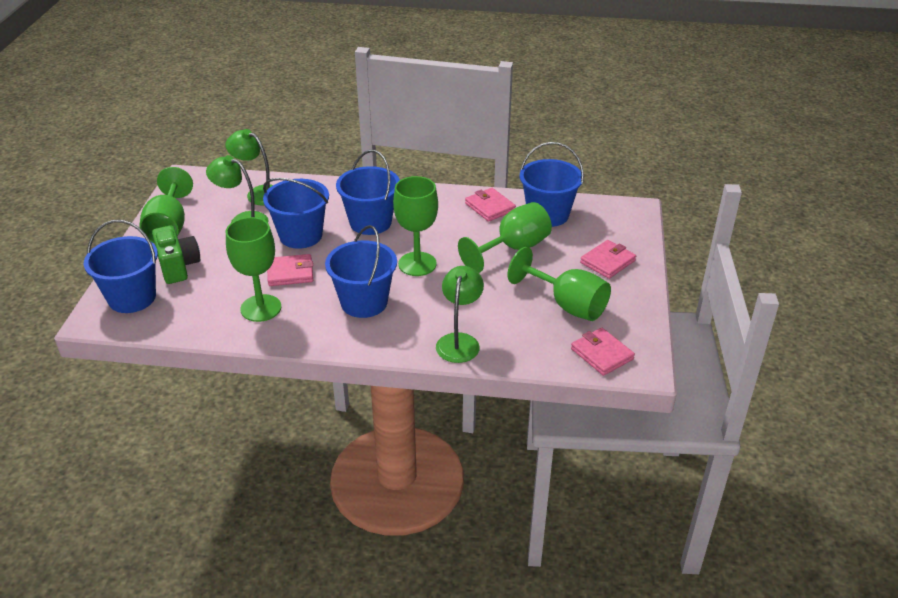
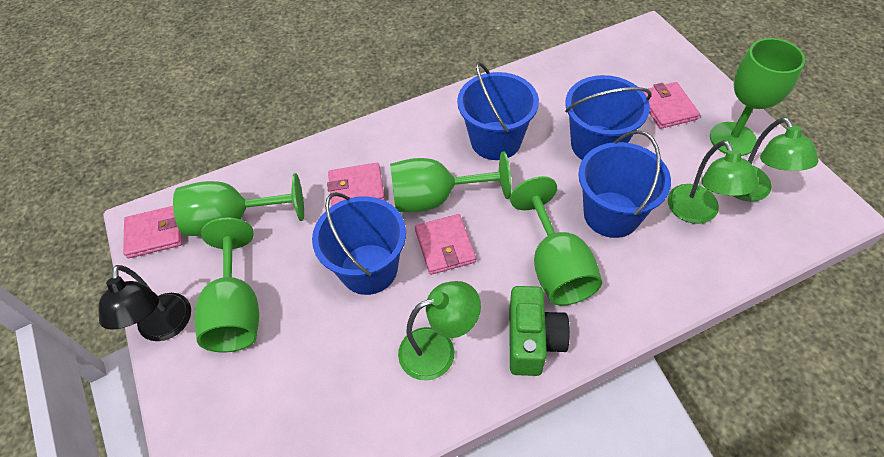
black lamp: none = 0 -> [98,265,191,341] = 1
blue bucket: [84,220,158,313] [263,178,329,249] [325,225,397,318] [336,150,400,235] [520,142,584,227] = 5 -> [312,192,406,295] [457,62,539,160] [565,75,651,159] [578,130,671,238] = 4

